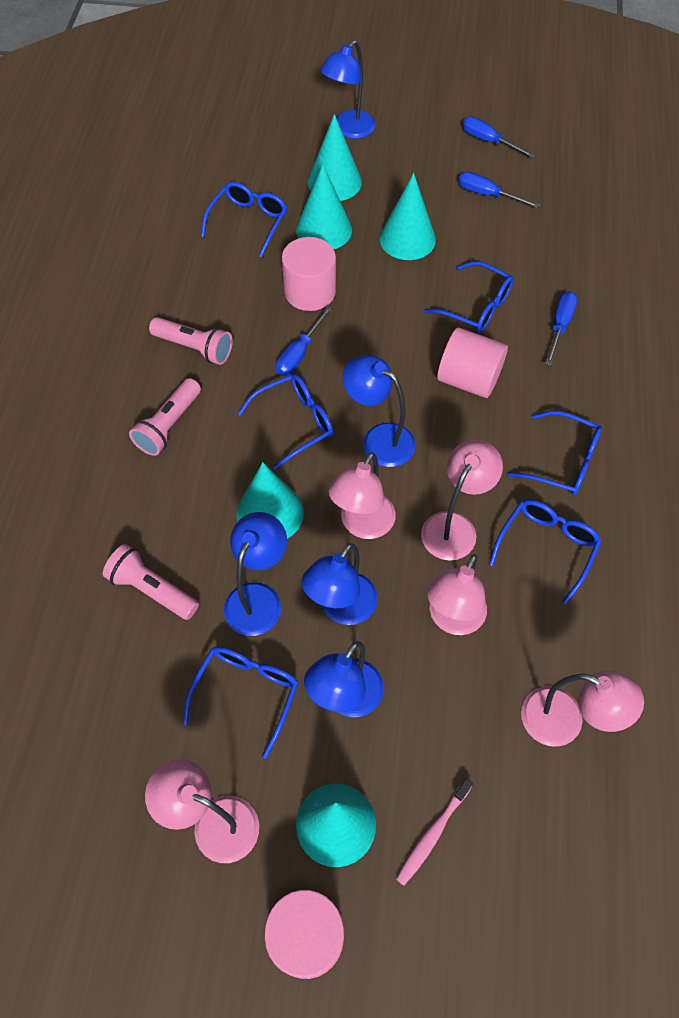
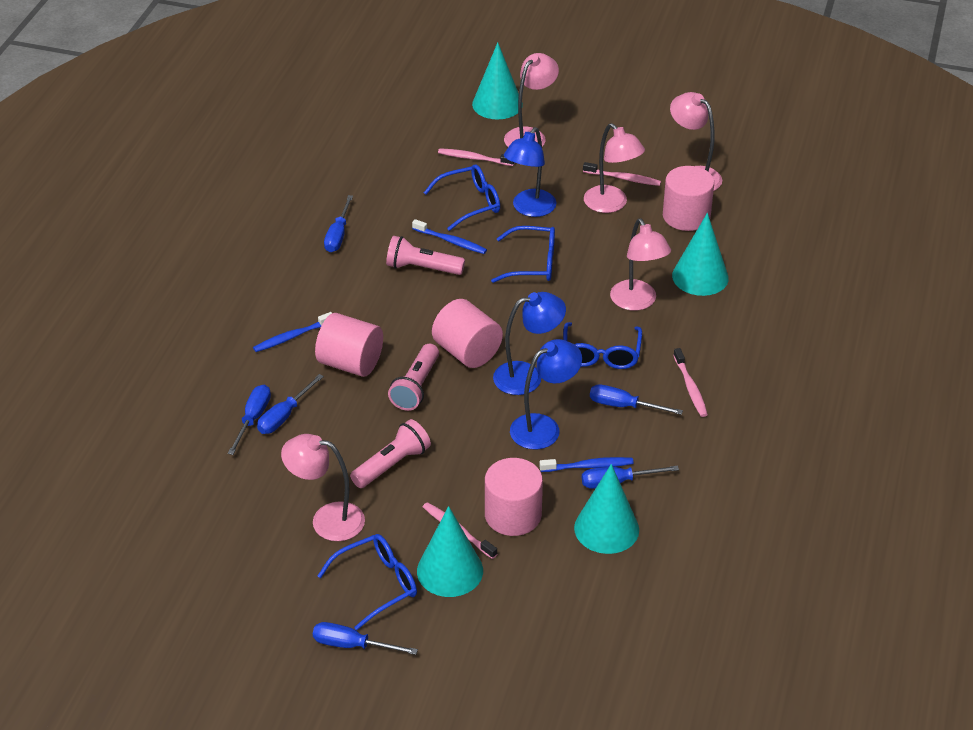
blue glasses: [183,646,299,759] [201,182,287,257] [238,374,333,470] [424,261,514,333] [489,500,602,604] [508,411,602,495] = 6 -> [318,534,417,630] [424,164,500,231] [491,226,555,283] [563,322,642,369] = 4
blue lamp: [224,512,287,636] [302,543,378,625] [304,641,384,717] [320,40,376,139] [342,355,415,467] = 5 -> [493,292,566,395] [504,127,557,217] [510,339,582,450] = 3
blue screwdriver: [276,306,332,376] [458,171,540,208] [462,117,535,158] [545,291,577,365] = 4 -> [228,385,271,455] [257,374,324,434] [313,622,418,655] [324,195,353,252] [582,465,679,489] [590,384,683,415] = 6
blue toothbrush: none = 0 -> [253,312,332,352] [412,219,487,254] [539,457,634,472] = 3
pink cylinder: [264,890,344,979] [282,237,336,311] [437,327,508,398] = 3 -> [315,313,383,377] [432,299,503,368] [485,458,543,536] [663,166,714,231] = 4
pink toothbrush: [396,778,473,886] = 1 -> [423,502,497,559] [438,148,515,166] [583,162,661,186] [673,348,708,417] = 4
turquoise cone: [236,462,304,539] [296,164,352,249] [296,784,376,867] [308,114,362,201] [380,173,436,260] = 5 -> [417,506,483,597] [472,42,523,119] [574,464,639,554] [672,213,729,296] = 4

